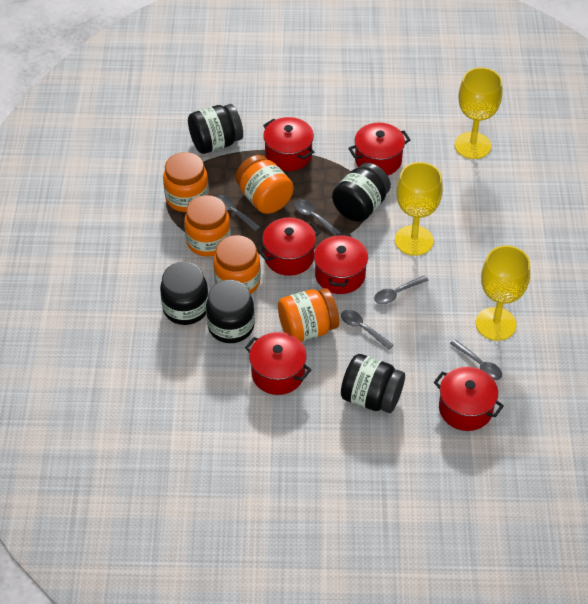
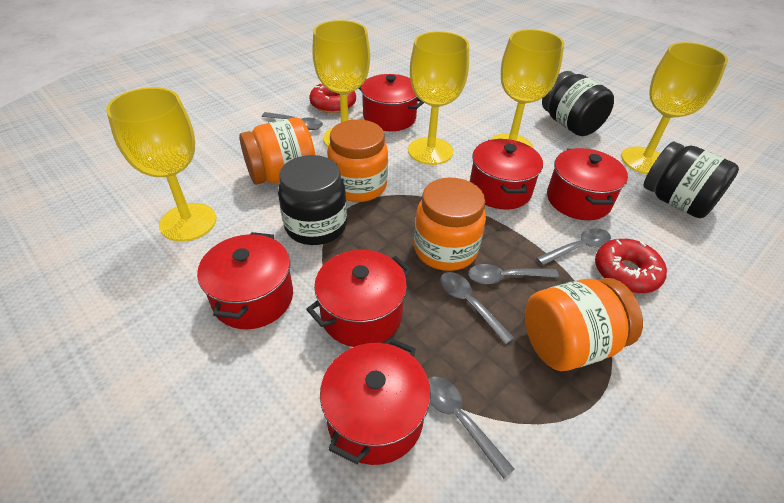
black jar: [160,262,208,325] [188,104,243,154] [206,280,255,343] [332,163,391,222] [341,354,405,413] = 5 -> [278,155,347,245] [542,71,614,136] [643,142,739,218] = 3
orange jar: [163,152,209,212] [184,195,231,257] [213,235,261,294] [235,155,294,214] [278,288,339,342] = 5 -> [239,117,315,185] [327,119,388,202] [414,177,486,271] [525,278,643,371] = 4
red donut: none = 0 -> [309,82,356,113] [595,239,667,293] = 2
yellow goblet: [395,162,443,256] [455,67,503,159] [476,245,530,341] = 3 -> [106,87,216,241] [312,20,370,147] [408,31,469,165] [490,29,564,148] [621,42,728,174] = 5

